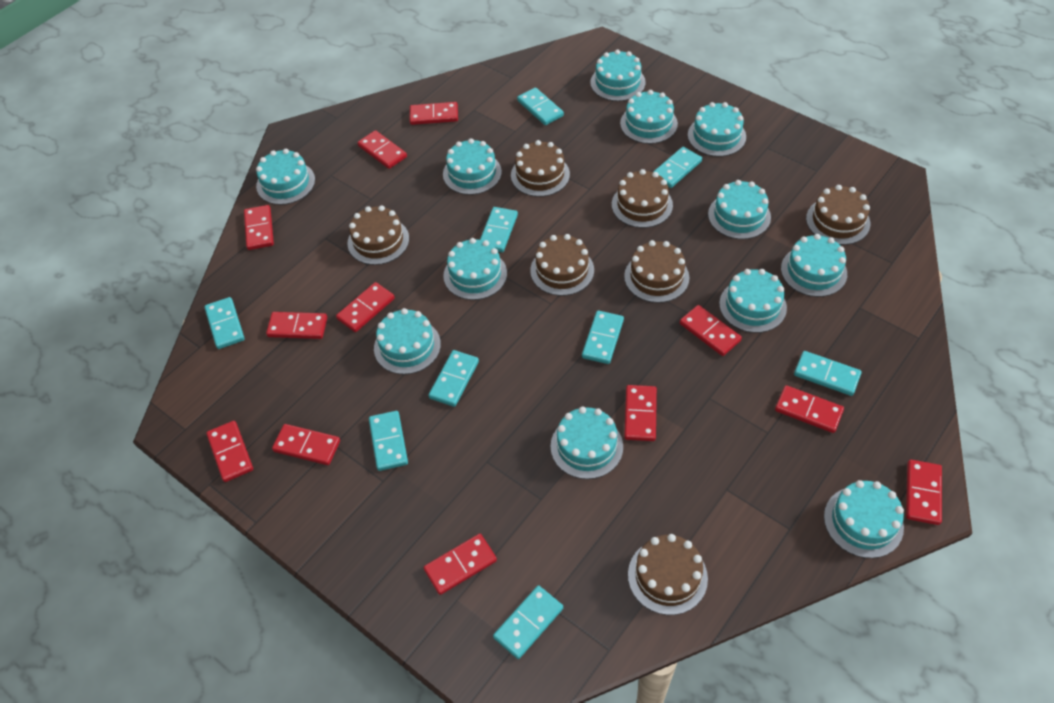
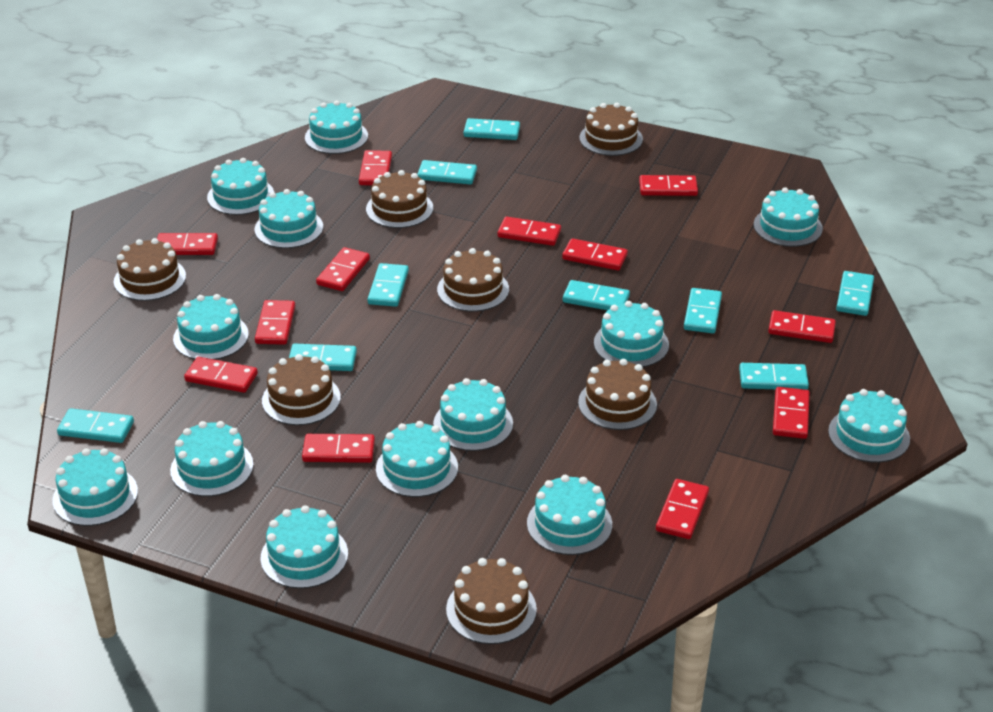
turquoise cake: [256,149,315,205] [374,308,441,374] [443,138,502,195] [443,238,507,300] [550,407,623,479] [590,49,646,101] [620,90,678,144] [688,102,746,157] [708,180,771,239] [719,269,787,333] [781,234,847,297] [824,480,904,558] = 12 -> [52,448,138,526] [170,421,254,496] [173,294,249,360] [207,158,274,215] [254,189,323,248] [260,505,348,589] [305,101,368,154] [376,421,458,497] [433,378,513,451] [527,475,612,555] [594,301,669,367] [754,187,823,247] [828,389,910,463] = 13

